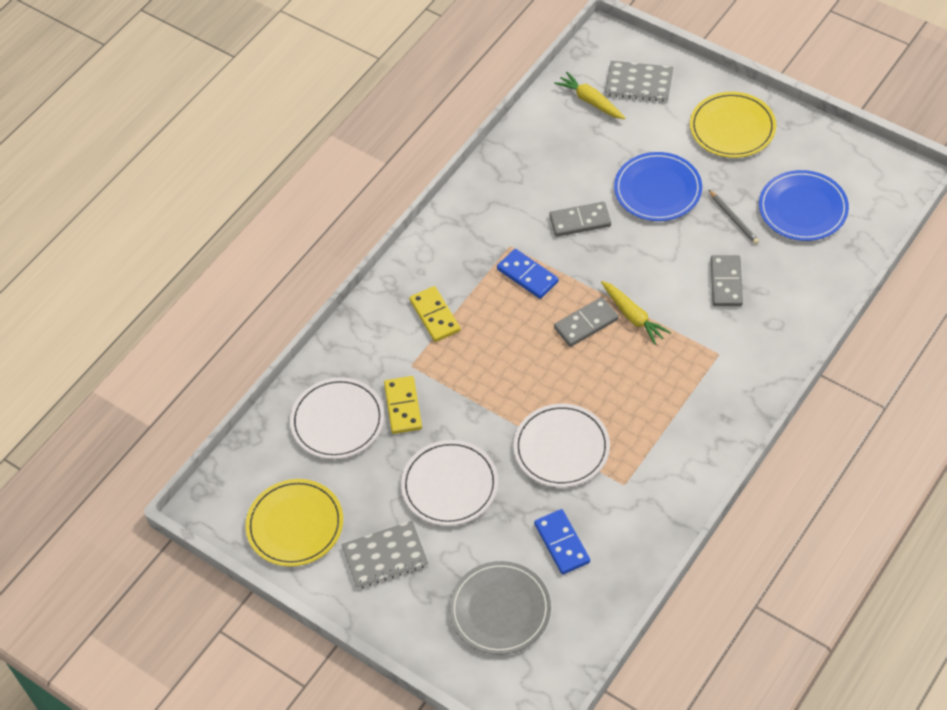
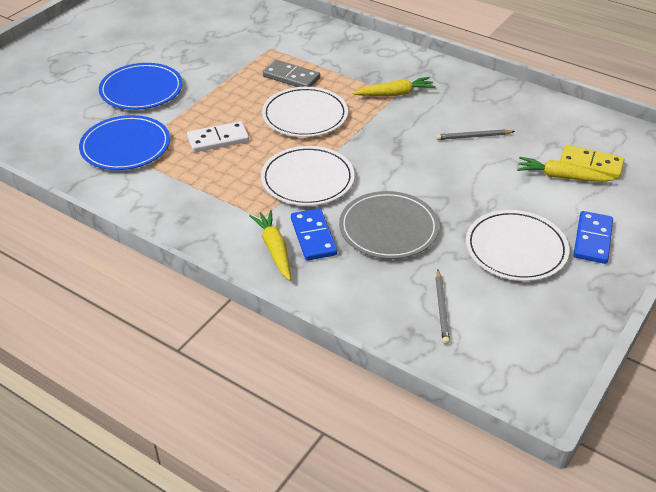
grey domino: [549,202,611,237] [554,297,619,347] [711,255,743,306] = 3 -> [263,60,320,87] = 1
grey notebook: [341,521,428,589] [605,61,674,102] = 2 -> none = 0
grey pencil: [709,190,759,244] = 1 -> [436,129,515,140] [436,270,450,344] = 2
white domino: none = 0 -> [187,121,249,152] = 1
yellow carrot: [554,72,625,119] [601,281,671,345] = 2 -> [249,210,291,281] [352,77,436,96] [517,157,614,182] = 3
yellow domino: [384,376,422,434] [409,286,461,342] = 2 -> [560,145,625,179] = 1
yellow plate: [246,479,343,567] [690,92,776,158] = 2 -> none = 0

